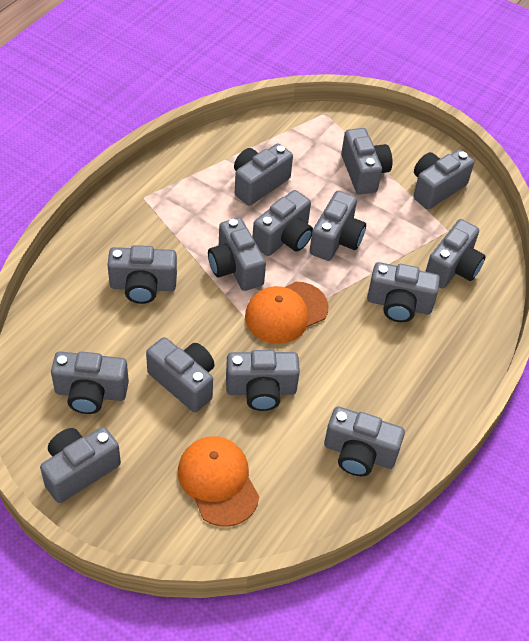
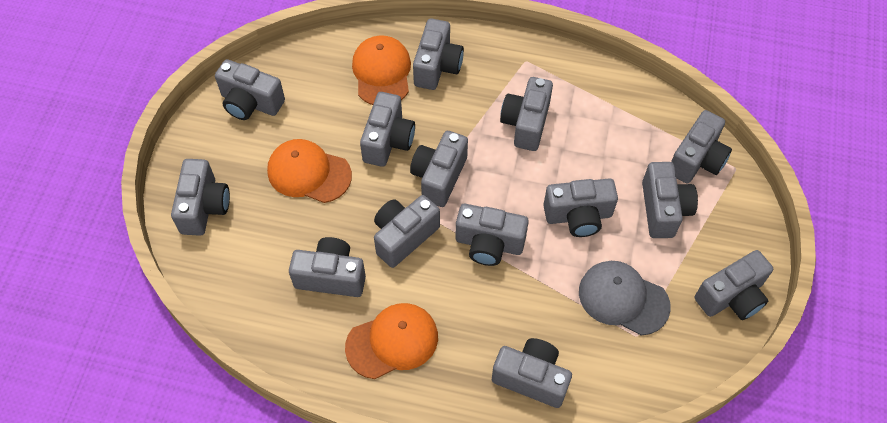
grey cap: none = 0 -> [579,261,671,335] = 1
orange cap: [178,436,259,527] [245,282,329,344] = 2 -> [267,139,352,203] [345,303,438,379] [352,35,411,105] = 3

